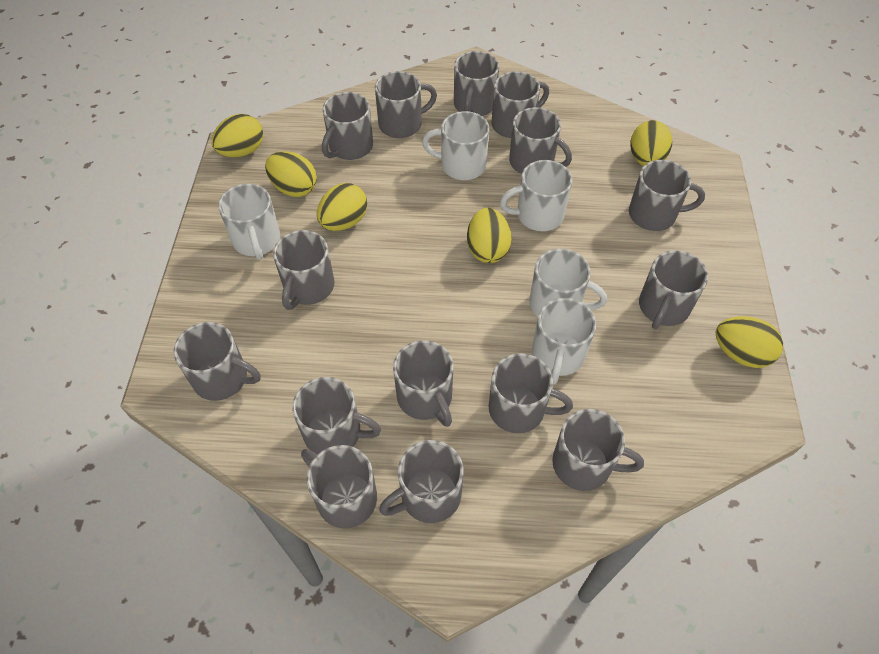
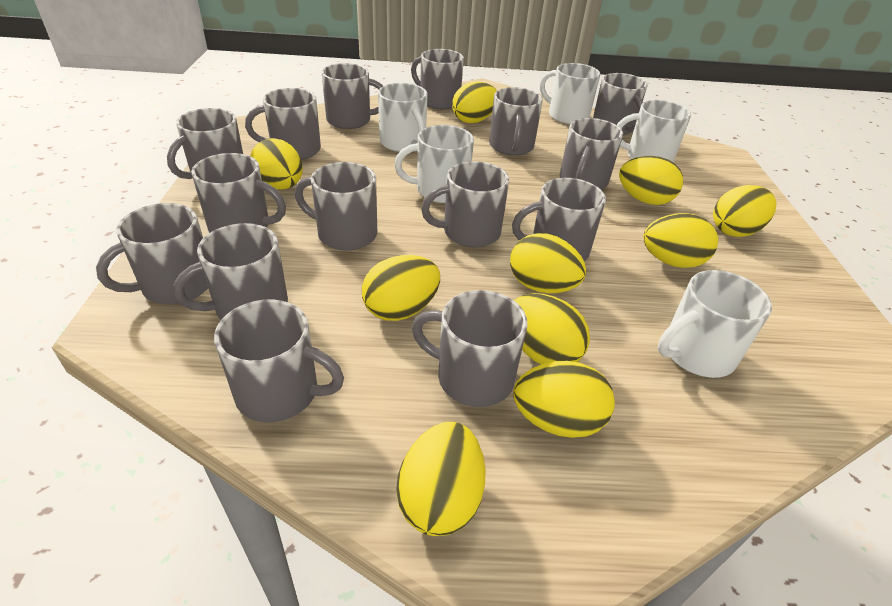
yellow egg: [212,114,263,157] [265,151,317,197] [317,183,367,231] [467,208,511,263] [630,120,672,166] [716,316,783,368] = 6 -> [250,138,303,190] [362,255,440,321] [396,422,486,536] [452,81,497,123] [510,233,586,293] [513,361,615,438] [514,293,590,364] [619,156,683,205] [643,213,718,268] [713,185,776,237] = 10

